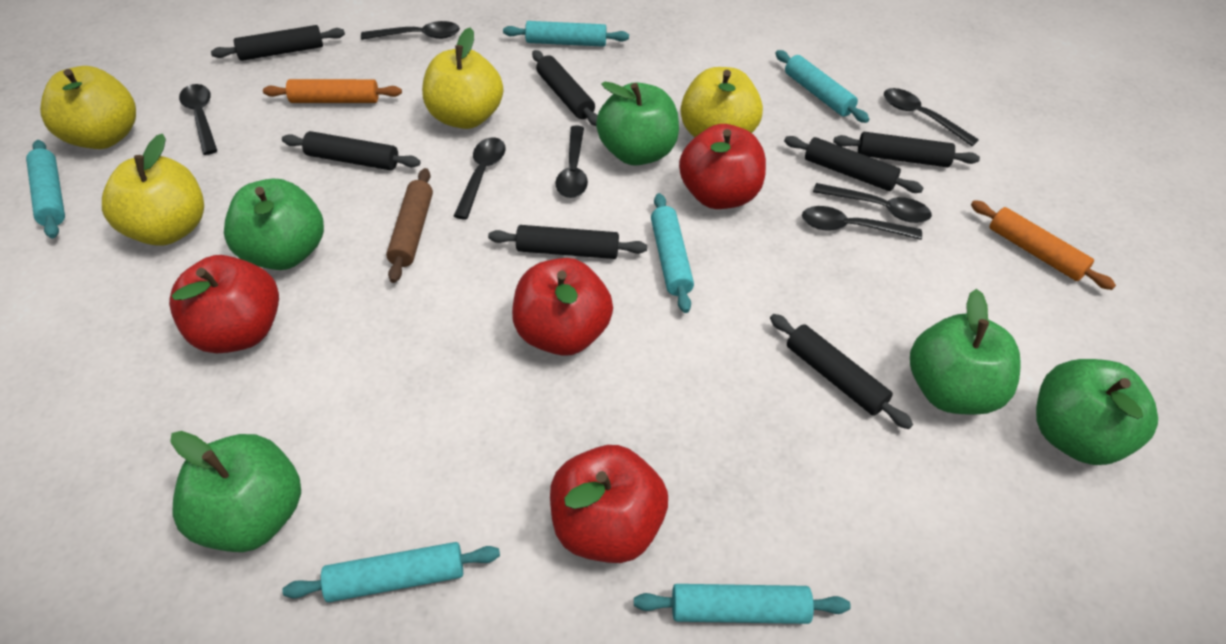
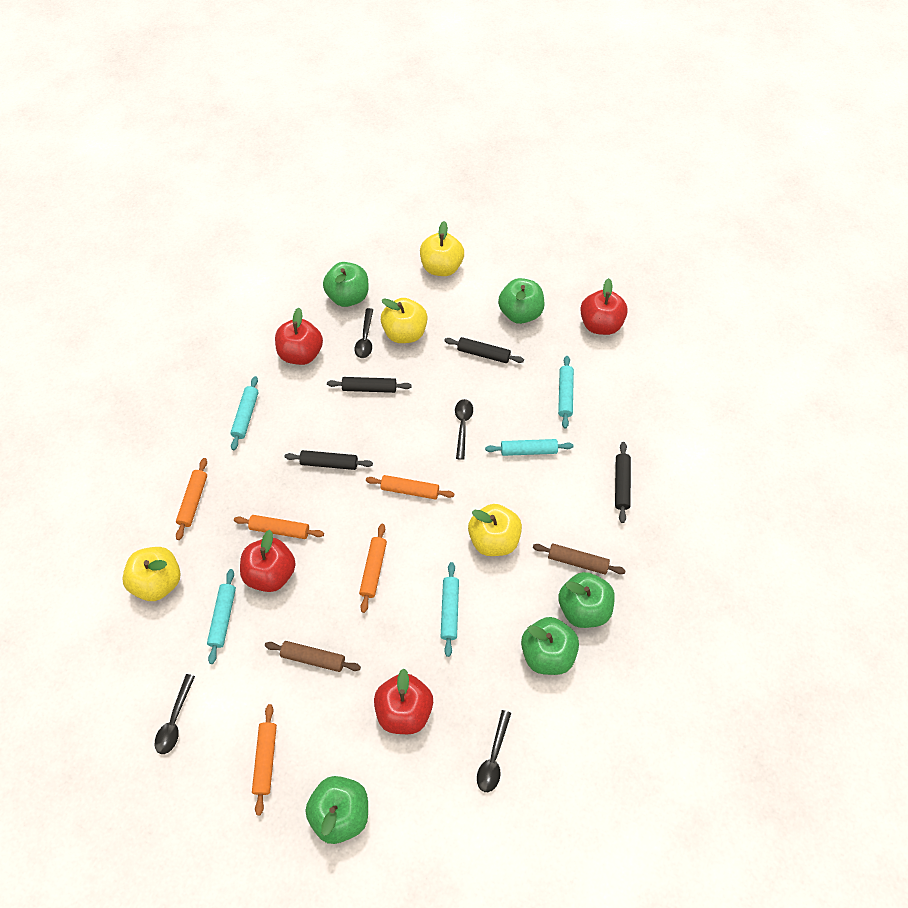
black rolling pin: [211,25,345,61] [282,131,420,170] [488,225,647,259] [532,50,598,126] [770,314,913,429] [784,136,923,193] [833,132,980,167] = 7 -> [285,450,373,470] [327,377,411,393] [444,337,524,363] [615,442,631,523] = 4
black spoon: [179,84,218,155] [361,21,460,40] [454,137,506,220] [556,125,588,198] [802,206,922,240] [813,183,932,223] [884,88,979,146] = 7 -> [155,674,195,754] [355,308,373,358] [455,399,473,460] [477,710,511,792] = 4
brown rolling pin: [386,168,433,283] = 1 -> [265,641,361,672] [533,544,626,574] = 2
orange rolling pin: [263,79,402,103] [971,200,1116,290] = 2 -> [176,458,207,540] [234,515,324,539] [252,704,277,815] [359,524,387,613] [366,475,454,499] = 5
turquoise rolling pin: [26,140,65,238] [282,542,500,602] [503,21,629,47] [634,584,851,624] [651,193,694,313] [775,50,869,123] = 6 -> [207,569,236,664] [230,376,259,450] [441,562,459,657] [485,439,573,456] [558,356,574,429] = 5

